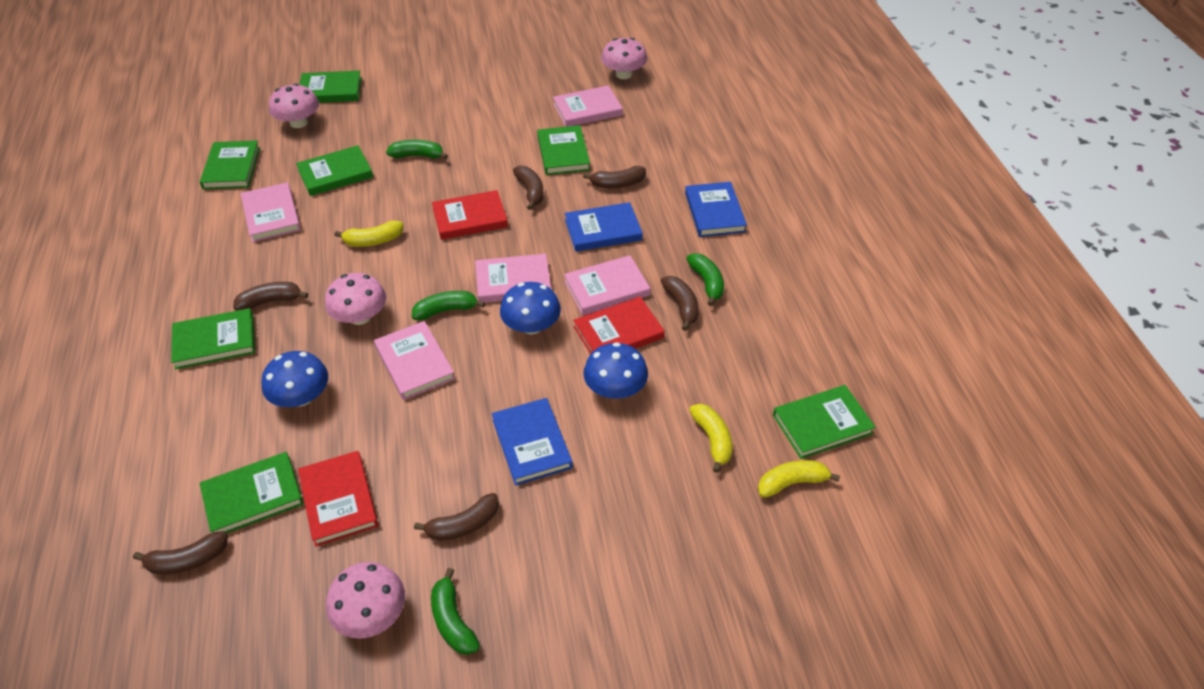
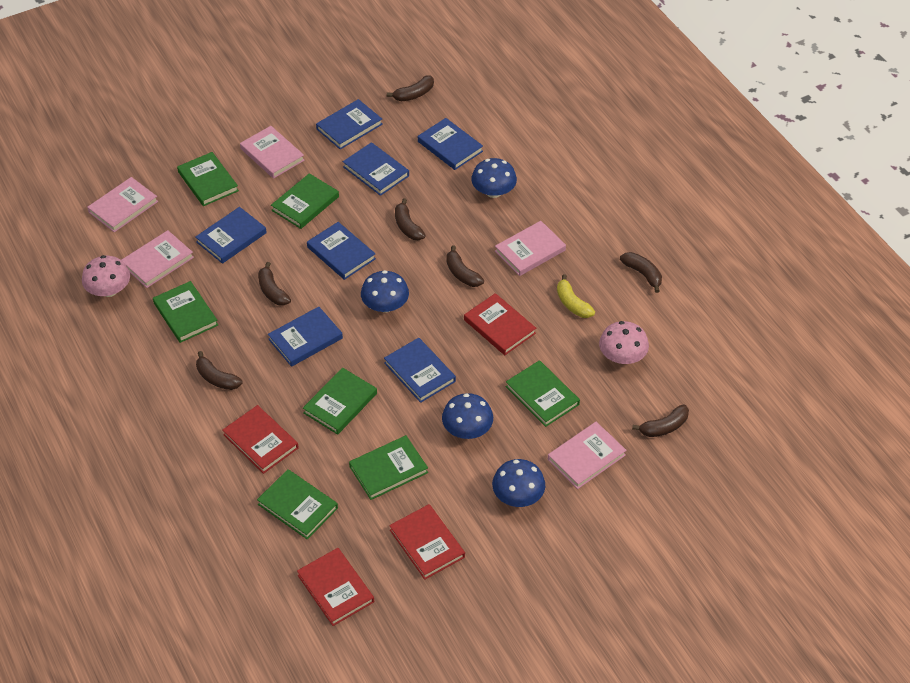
blue book: [492,398,573,485] [565,202,643,252] [685,182,747,237] = 3 -> [195,207,267,264] [268,307,343,367] [307,222,376,280] [316,99,383,149] [343,142,409,196] [384,338,456,403] [418,118,483,170] = 7
blue mushroom: [261,351,328,407] [500,282,561,334] [584,342,648,399] = 3 -> [361,270,409,312] [442,393,493,439] [471,158,517,198] [492,459,545,507] = 4
brown banana: [133,531,228,575] [233,282,308,311] [414,493,499,541] [513,165,544,210] [583,166,646,188] [661,276,699,331] = 6 -> [196,351,243,390] [258,262,291,306] [387,76,434,101] [395,198,426,240] [446,245,484,287] [620,252,662,293] [632,404,689,437] = 7
green banana: [386,140,448,159] [412,291,485,320] [431,568,480,655] [686,253,724,306] = 4 -> none = 0
pink mushroom: [269,83,319,128] [325,273,386,325] [326,562,405,639] [601,38,647,79] = 4 -> [82,255,130,297] [599,321,649,364] = 2
red book: [298,451,378,547] [432,190,508,240] [573,296,665,355] = 3 -> [223,405,299,474] [297,548,374,626] [389,504,465,580] [464,293,536,355] = 4
yellow banana: [335,220,403,247] [689,404,732,473] [758,460,840,498] = 3 -> [557,274,595,318] = 1

